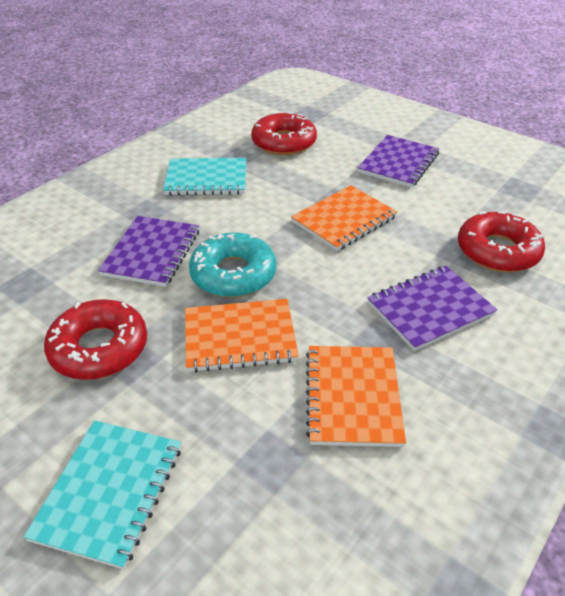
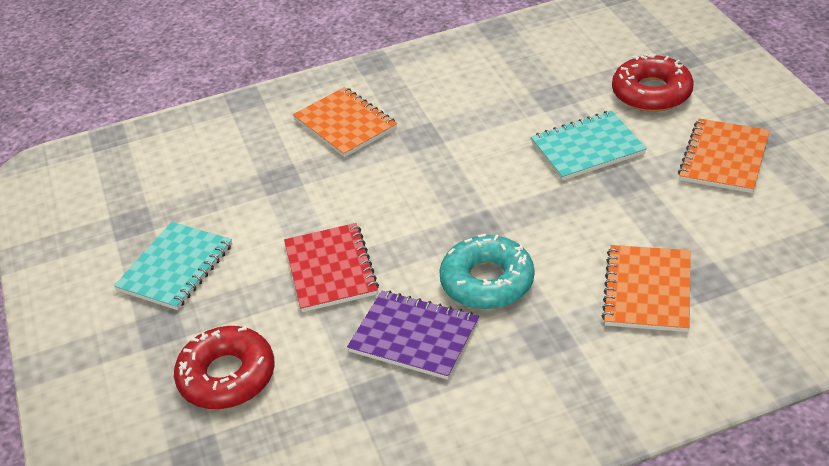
purple notebook: [98,216,199,287] [358,135,439,188] [367,266,497,351] = 3 -> [347,291,479,380] = 1
red donut: [44,299,147,380] [251,112,317,155] [458,211,545,272] = 3 -> [174,326,275,409] [612,53,694,112] = 2
red notebook: none = 0 -> [284,223,379,312] = 1

